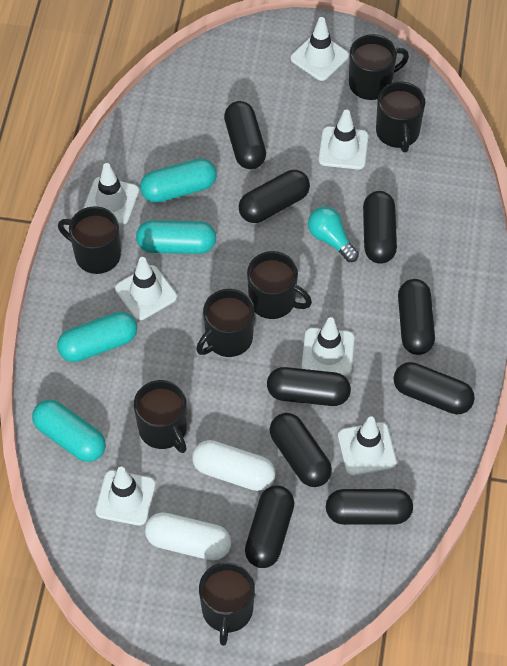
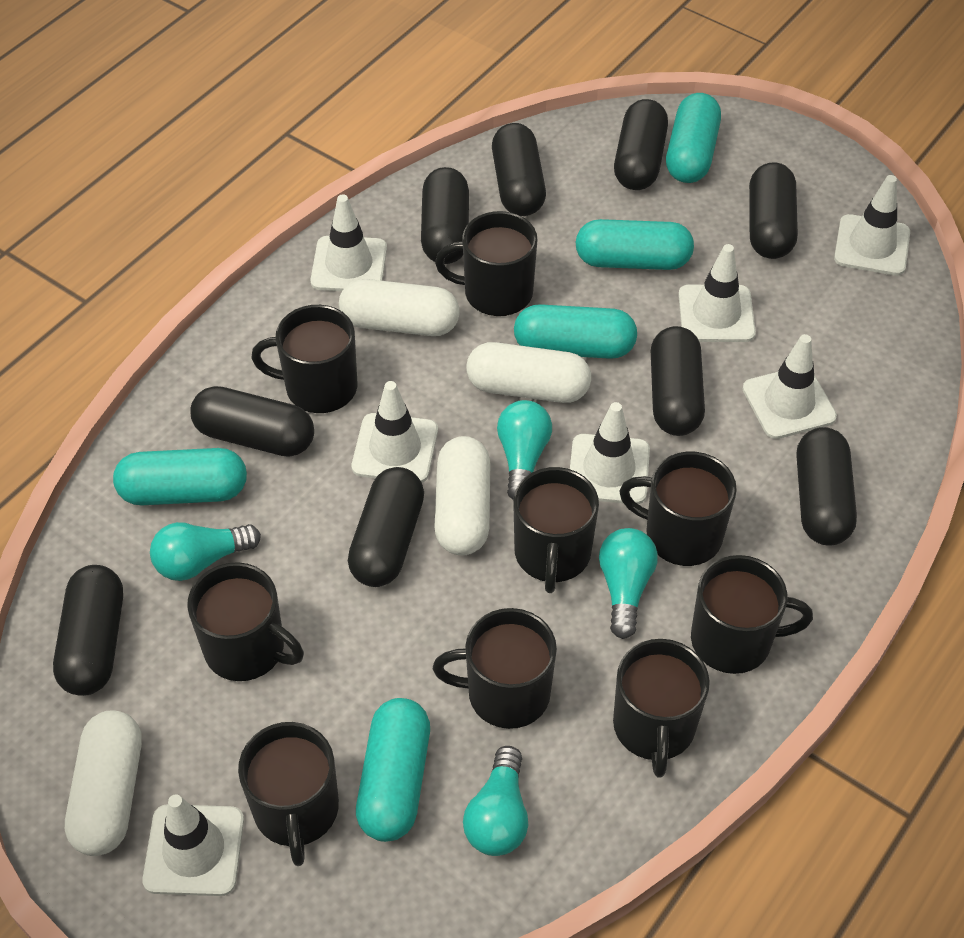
black mug: [58,206,121,274] [134,380,187,453] [196,289,254,357] [199,562,255,646] [247,251,312,319] [349,34,409,100] [376,82,425,152] = 7 -> [187,562,304,681] [238,722,339,866] [251,305,357,413] [433,608,557,729] [435,211,538,316] [513,467,599,593] [613,639,710,778] [619,452,737,566] [691,555,813,674] = 9
turquoise capsule: [32,399,106,462] [57,312,137,362] [136,220,216,254] [140,158,217,203] = 4 -> [113,448,247,505] [356,698,430,842] [514,304,637,359] [576,219,694,270] [666,93,721,183] = 5
turquoise light bulb: [308,207,359,262] = 1 -> [150,522,261,581] [463,746,528,856] [497,400,552,500] [599,528,658,639] = 4
white capsule: [145,512,231,561] [192,440,275,491] = 2 -> [65,711,142,856] [339,279,460,336] [434,436,490,555] [466,342,591,403] = 4

